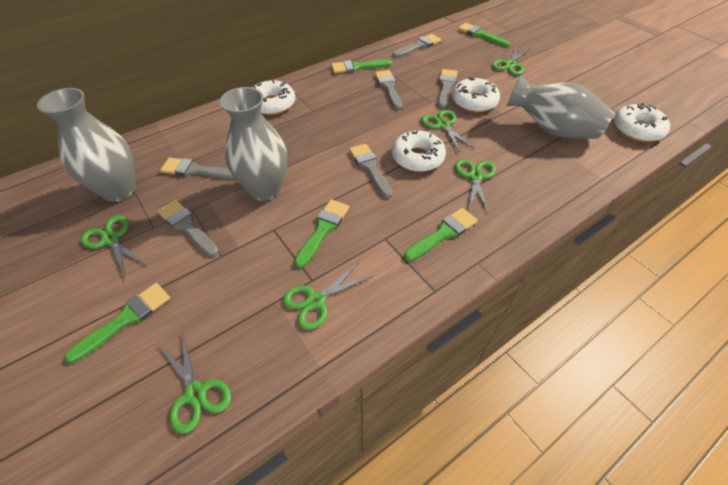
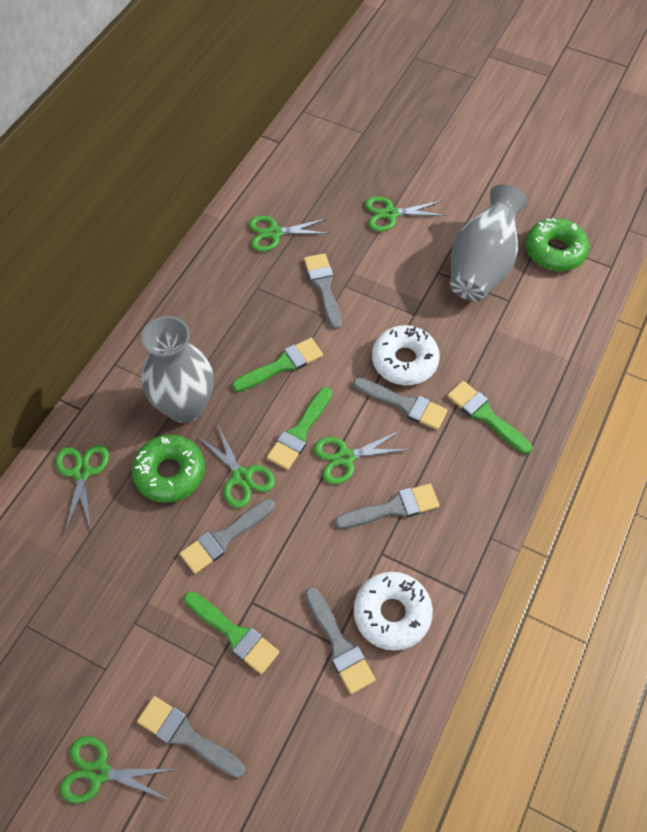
green brush: [64,283,170,363] [294,199,349,268] [331,59,392,73] [404,208,478,261] [458,23,510,47] = 5 -> [184,591,279,674] [232,338,323,392] [267,387,332,470] [447,381,532,454] = 4
green donut: none = 0 -> [132,435,205,503] [525,218,590,271] = 2
grey vase: [37,88,136,202] [220,87,287,201] [506,75,613,139] = 3 -> [141,316,214,423] [450,184,527,301] = 2
white donut: [252,80,295,115] [392,130,446,172] [452,77,500,112] [614,103,670,142] = 4 -> [354,572,433,651] [372,325,440,385] = 2

